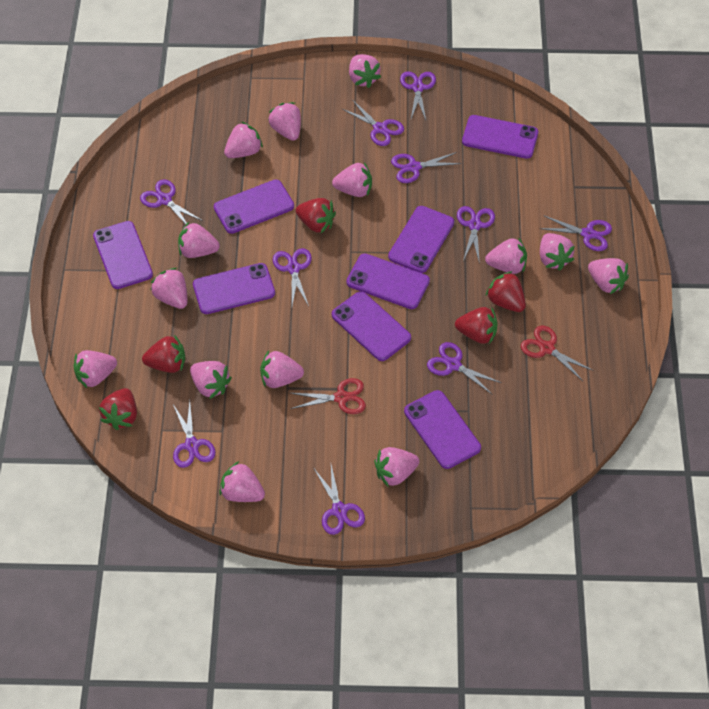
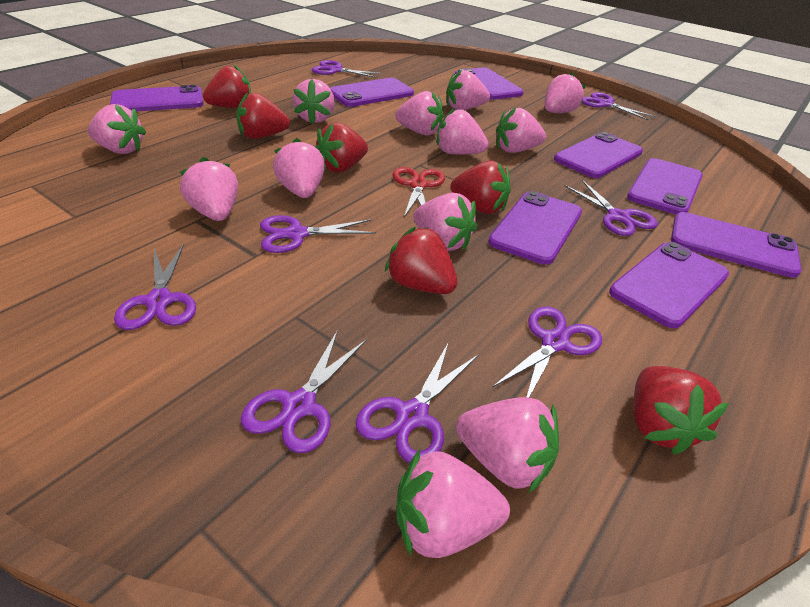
pink strawberry: [74,350,117,388] [151,268,187,309] [178,222,220,258] [190,361,232,399] [219,461,265,502] [224,122,263,158] [260,351,304,388] [268,102,301,141] [332,162,372,197] [349,54,381,88] [374,447,419,487] [485,237,527,274] [540,233,575,270] [588,258,629,294] = 14 -> [88,104,146,154] [180,157,238,221] [273,138,325,198] [293,79,335,124] [395,91,443,136] [396,449,510,558] [413,193,477,251] [437,108,488,155] [446,70,490,110] [456,397,559,494] [496,108,546,153] [545,72,585,113] = 12
purple scissors: [140,179,203,224] [173,401,216,468] [273,248,312,306] [313,465,365,535] [342,101,404,146] [391,152,461,183] [400,72,436,120] [427,342,502,395] [457,206,495,264] [539,215,612,251] = 10 -> [114,244,196,330] [241,330,367,453] [260,215,376,253] [312,60,382,78] [356,342,479,463] [492,306,602,398] [564,180,658,236] [582,92,656,120] = 8
red scissors: [290,378,366,414] [521,326,593,381] = 2 -> [393,167,445,217] = 1
red strawberry: [99,388,137,430] [142,335,185,373] [296,198,336,233] [455,307,497,344] [486,271,526,312] = 5 -> [203,65,251,108] [236,92,290,139] [316,123,368,173] [385,227,458,294] [451,161,511,214] [633,366,729,455] = 6

